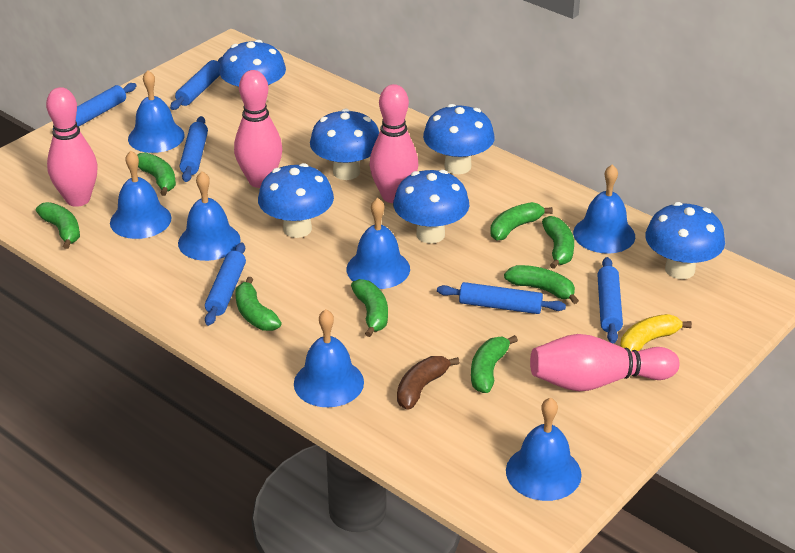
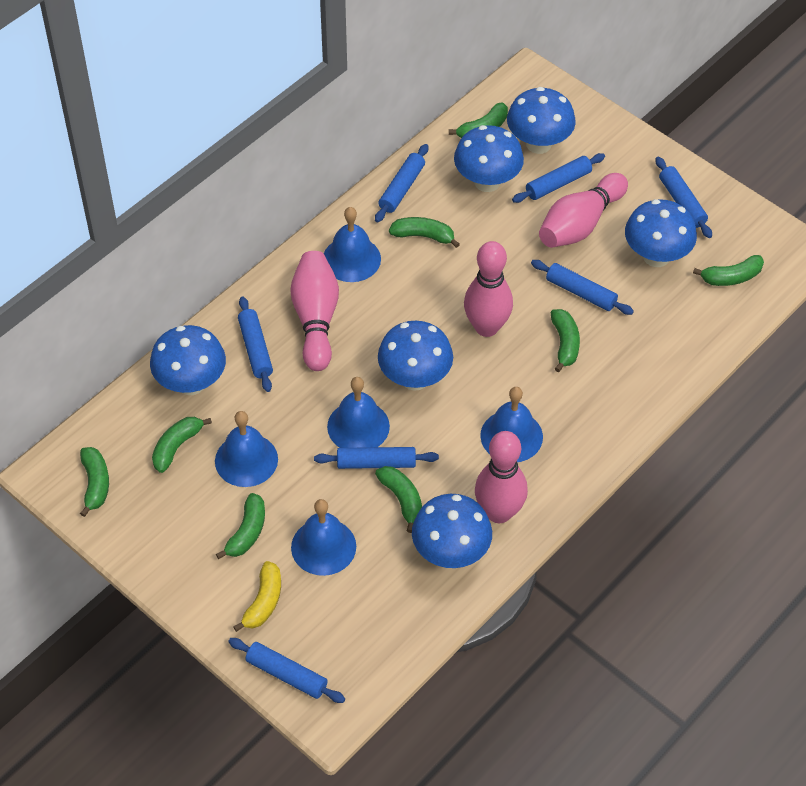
blue bell: [110,151,172,239] [128,70,185,153] [178,171,241,261] [294,309,364,407] [347,198,410,289] [506,398,582,501] [573,164,635,254] = 7 -> [215,411,278,487] [291,499,356,576] [324,207,381,282] [327,377,390,448] [480,387,543,462] = 5
blue rolling pin: [53,83,137,129] [170,57,222,110] [180,116,208,182] [205,243,246,326] [437,282,566,314] [597,257,623,343] = 6 -> [228,638,345,703] [238,297,273,392] [314,447,439,469] [375,144,428,222] [512,153,605,203] [531,260,634,315] [656,157,712,238] = 7
brown banana: [397,356,460,409] = 1 -> none = 0

